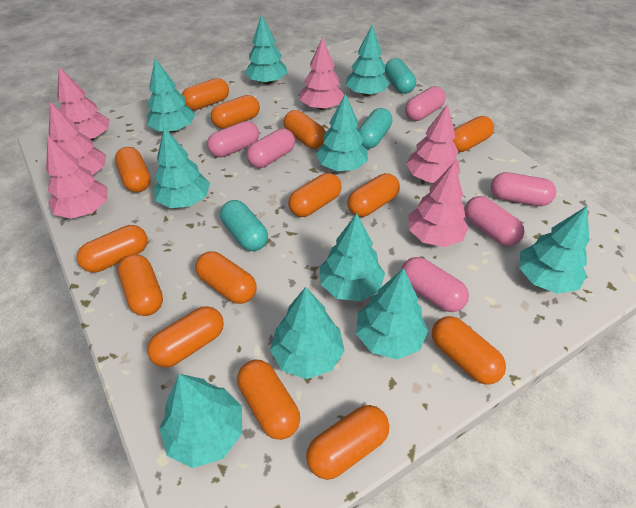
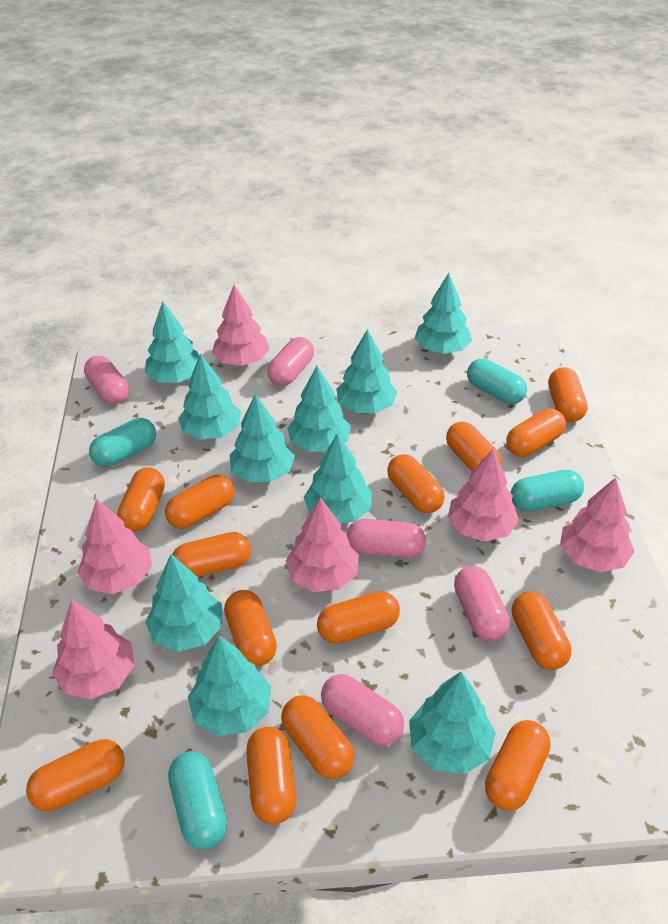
pink capsule: [207,121,259,157] [246,129,295,168] [401,257,469,312] [405,86,446,121] [464,196,524,246] [491,172,556,206] = 6 -> [84,356,129,404] [267,337,314,386] [321,674,404,746] [347,519,426,558] [454,566,510,641] = 5
turquoise capsule: [220,200,268,251] [358,108,392,149] [385,58,416,94] = 3 -> [89,418,156,467] [168,751,227,850] [467,358,527,404] [511,470,584,512] = 4

